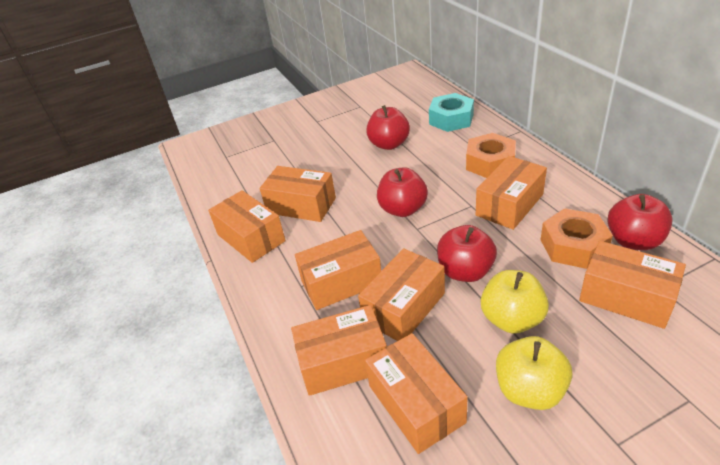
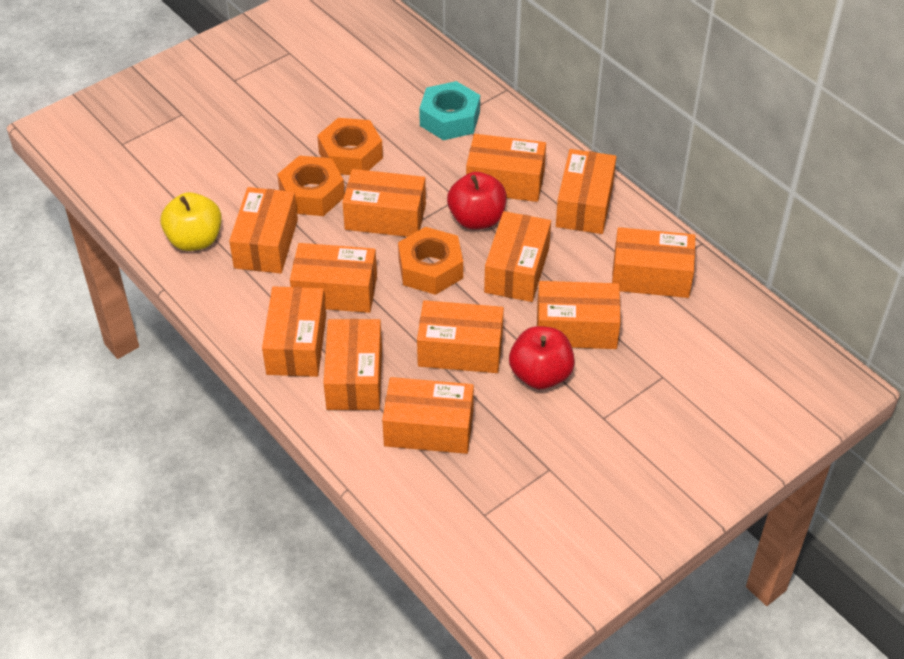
orange box: [208,190,286,263] [260,166,336,222] [291,305,387,396] [295,230,381,310] [358,248,445,341] [365,333,468,454] [476,156,547,230] [579,241,686,329] = 8 -> [229,187,298,274] [262,286,326,377] [290,243,377,313] [323,319,382,410] [342,169,426,237] [382,377,474,454] [417,300,504,373] [466,134,546,202] [484,211,551,302] [537,281,621,349] [556,149,616,234] [612,227,696,298] = 12
orange nut: [466,133,516,178] [541,208,613,269] = 2 -> [277,156,345,216] [317,118,383,175] [398,227,463,295] = 3
red apple: [366,105,410,150] [377,167,428,217] [437,225,497,282] [607,194,673,250] = 4 -> [447,172,507,230] [509,326,575,389] = 2
yellow apple: [481,270,549,334] [496,336,573,410] = 2 -> [161,192,222,251] = 1

